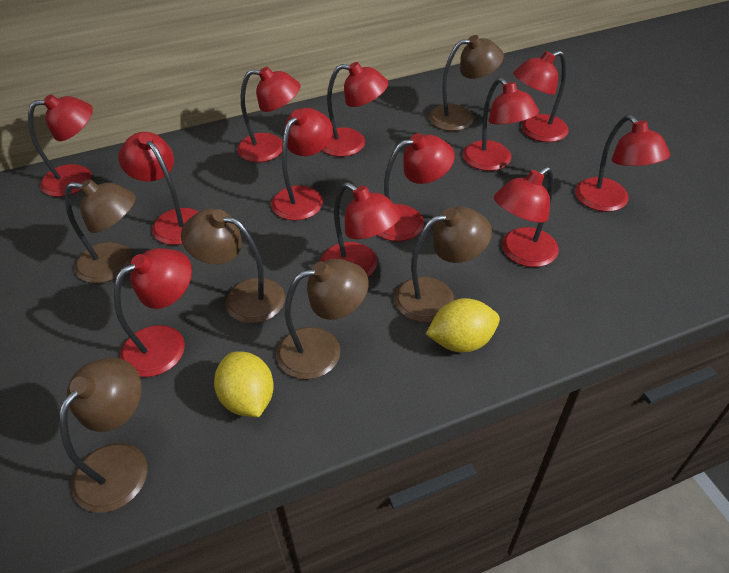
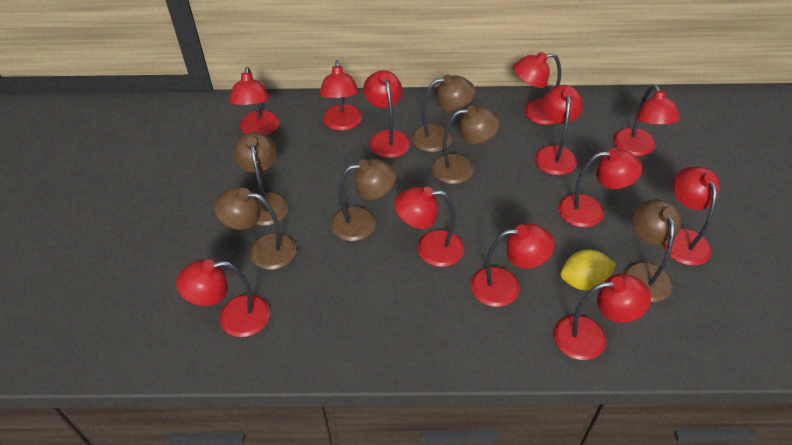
yellow lemon: [214,351,274,417] [426,298,500,352] = 2 -> [560,250,616,291] = 1

